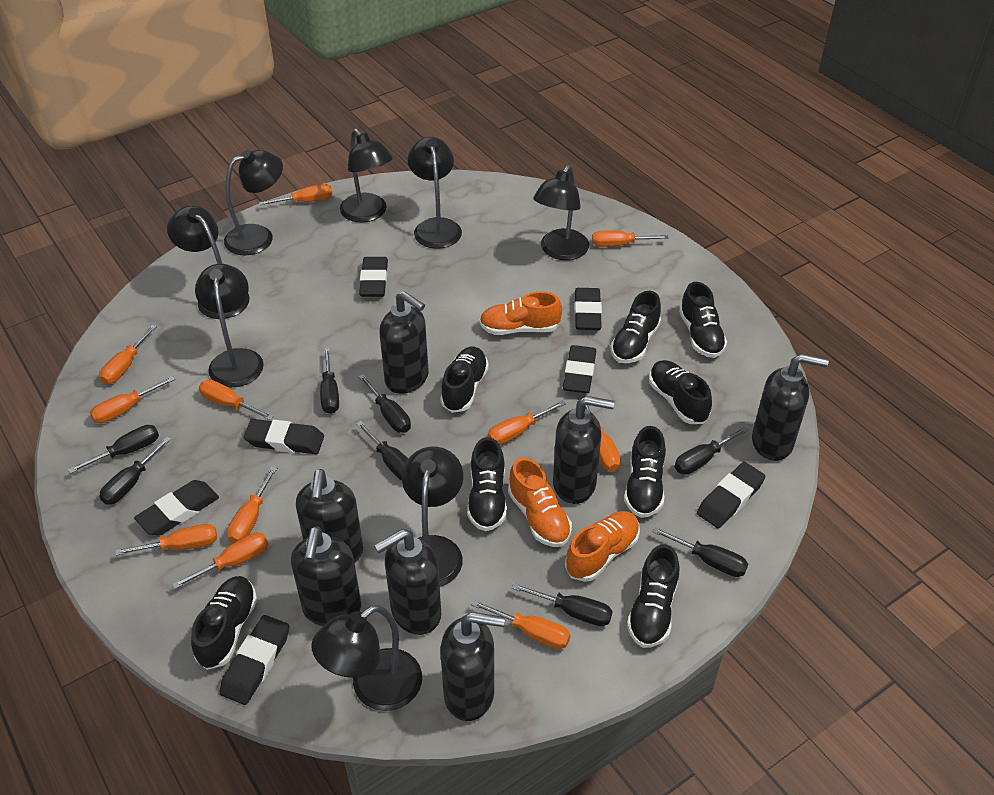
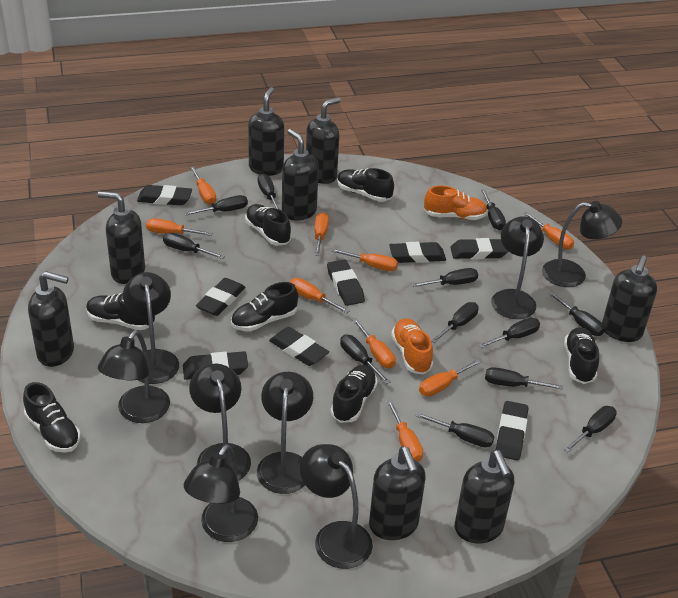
black eraser: [134,480,219,536] [219,615,289,705] [244,419,324,454] [359,257,388,297] [563,345,596,393] [574,288,602,330] [697,462,766,528] = 7 -> [137,185,192,206] [183,351,248,380] [196,278,245,316] [269,327,329,366] [327,260,365,306] [389,242,446,263] [450,238,508,259] [496,401,528,460] = 8
black screwdriver: [68,425,159,474] [99,436,171,505] [320,348,339,414] [356,421,408,481] [358,374,411,433] [512,583,613,626] [652,527,748,577] [675,426,748,474] = 8 -> [163,232,225,259] [185,195,248,215] [258,174,280,210] [340,335,390,384] [412,268,478,287] [416,412,495,447] [431,302,479,343] [478,318,540,348] [481,189,506,230] [485,367,563,390] [549,292,605,336] [563,406,617,452] = 12
black shoe: [191,576,257,670] [440,347,489,413] [467,437,507,531] [611,291,661,363] [624,426,666,518] [627,544,680,648] [649,360,712,424] [679,282,727,358] = 8 -> [23,382,81,453] [86,293,155,330] [231,282,298,331] [245,204,291,245] [331,365,378,423] [337,168,394,202] [564,327,599,384] = 7
black soap dispenser: [291,526,361,626] [296,469,363,563] [374,529,441,635] [379,291,429,394] [440,612,505,721] [553,396,614,504] [752,354,829,461] = 7 -> [28,271,74,367] [98,191,145,284] [248,87,284,176] [282,129,319,220] [306,97,341,184] [369,447,426,540] [455,450,514,544] [602,255,657,342] = 8
orange screwdriver: [90,376,175,423] [99,325,157,384] [115,524,217,556] [172,533,269,589] [199,380,274,420] [227,466,277,543] [259,184,333,205] [471,600,570,649] [488,400,566,445] [585,405,621,472] [592,230,669,247] = 11 -> [146,218,212,236] [190,167,216,204] [290,278,350,313] [315,212,329,256] [331,249,398,271] [352,318,396,368] [387,400,423,462] [419,359,481,396] [523,212,574,249] = 9
orange shoe: [479,292,562,335] [508,457,572,547] [565,511,640,582] = 3 -> [391,318,433,374] [424,186,488,220] = 2

